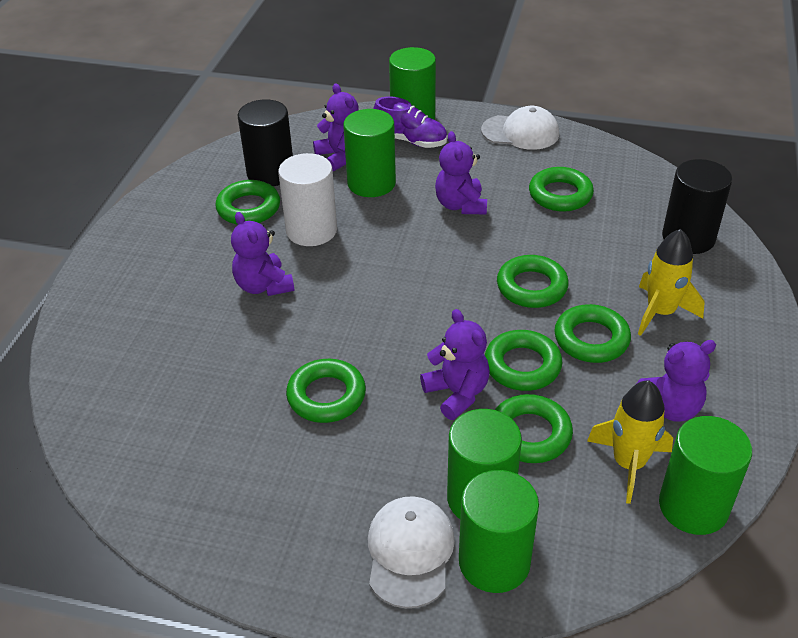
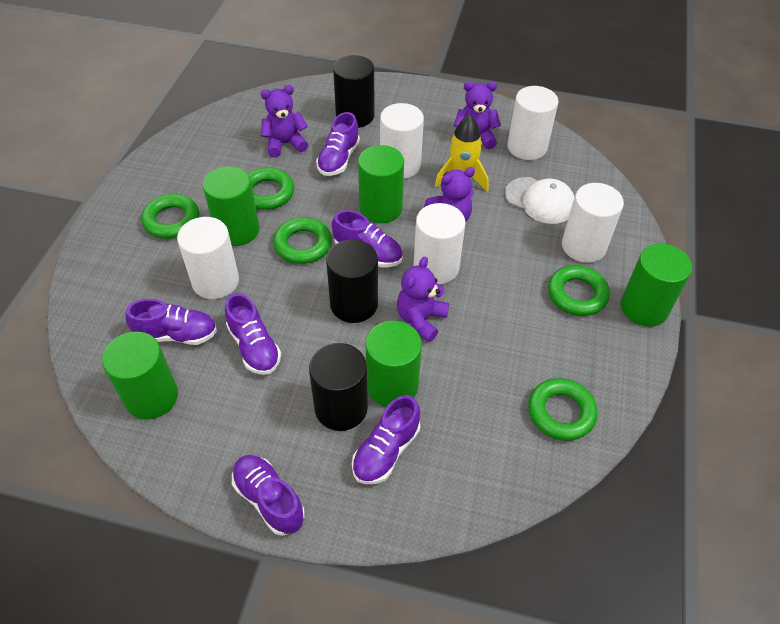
black cylinder: [238,99,293,186] [662,159,732,254] = 2 -> [309,343,368,431] [326,240,378,323] [333,55,375,128] = 3
green ring: [215,180,280,225] [286,359,366,423] [485,330,562,391] [495,394,573,463] [497,255,569,308] [529,167,594,212] [554,304,631,363] = 7 -> [141,194,199,239] [248,168,294,210] [273,217,332,264] [528,378,598,441] [548,265,610,316] = 5
purple shoe: [373,96,447,148] = 1 -> [126,299,217,345] [225,293,281,375] [232,455,304,536] [316,112,360,176] [332,210,403,267] [352,395,420,484] = 6
purple teddy bear: [231,212,295,296] [313,83,359,171] [420,309,490,420] [435,131,487,214] [635,340,716,422] = 5 -> [261,85,308,158] [397,257,449,342] [423,167,475,222] [454,81,501,149] = 4
white cap: [368,496,455,608] [481,106,559,150] = 2 -> [505,177,575,224] = 1
white cylinder: [278,153,337,246] = 1 -> [177,217,239,299] [380,103,424,179] [413,203,465,284] [507,86,559,160] [562,183,624,263] = 5
yellow rocket: [587,380,673,504] [638,229,705,336] = 2 -> [435,115,489,191] = 1

